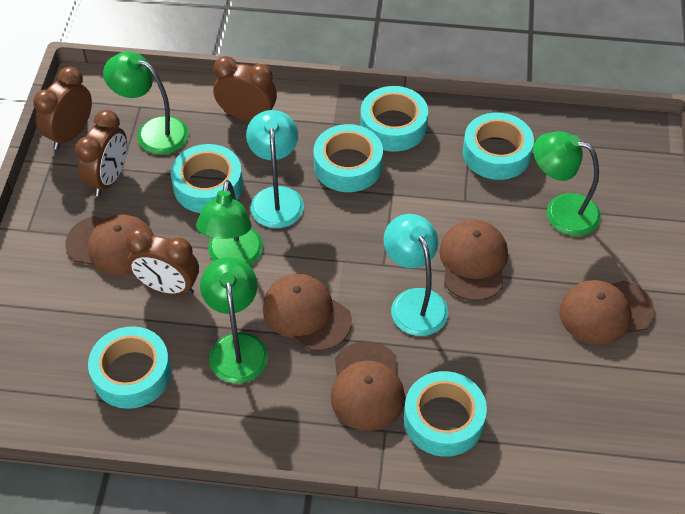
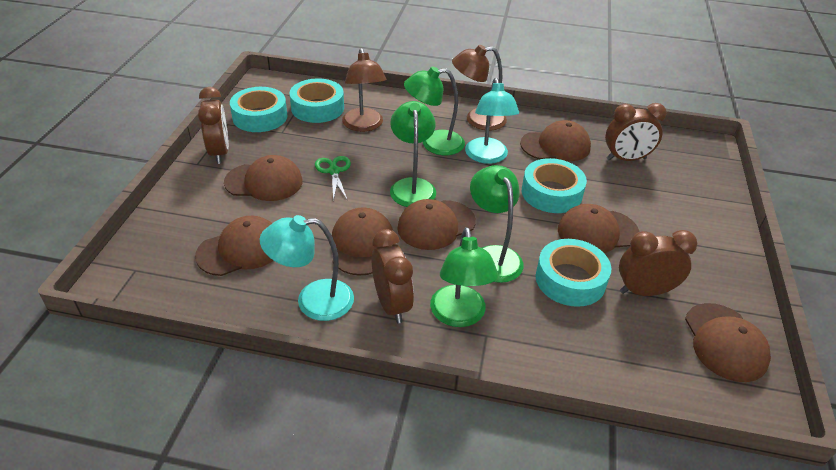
brown cap: [65,215,154,276] [263,273,352,351] [331,341,405,431] [439,220,508,301] [559,280,655,345] = 5 -> [195,216,274,276] [224,155,303,201] [332,207,393,276] [397,199,476,250] [520,120,591,161] [558,204,639,253] [685,303,771,382] = 7
brown lamp: none = 0 -> [342,48,386,132] [452,45,507,131] = 2
green scissors: none = 0 -> [315,156,351,201] = 1
turquoise tape: [88,326,171,409] [171,144,243,213] [314,124,383,192] [360,86,428,152] [404,371,487,457] [463,113,534,180] = 6 -> [230,87,287,132] [289,79,344,123] [522,158,587,213] [536,239,611,307] = 4

